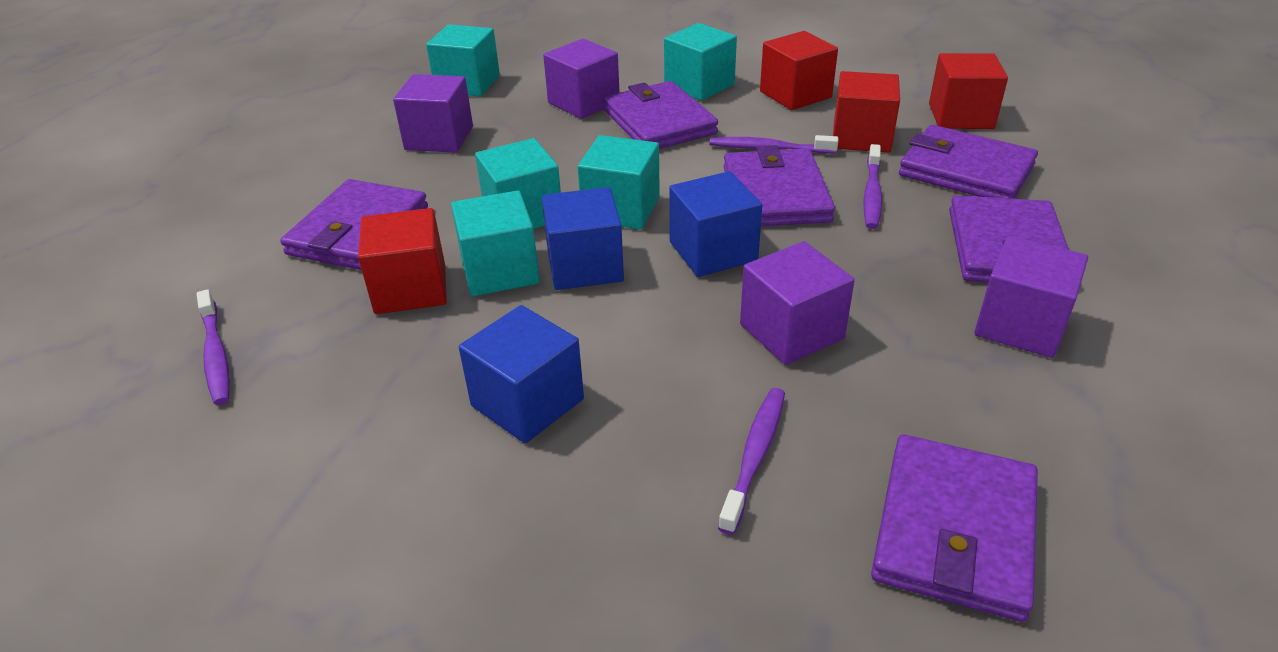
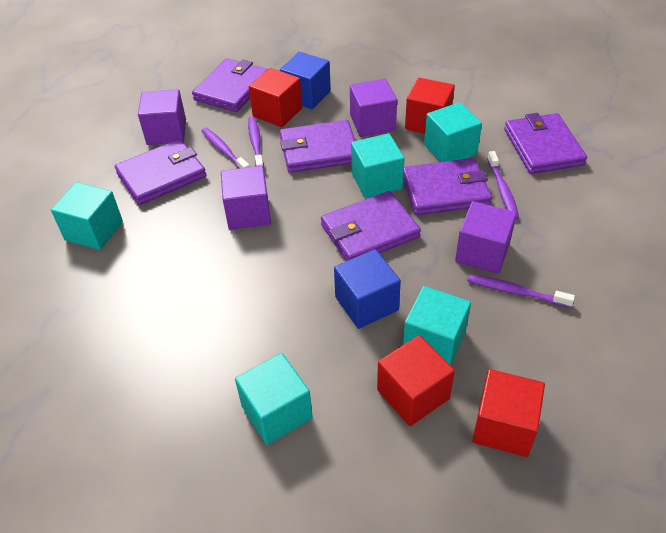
blue cube: [459,305,584,443] [542,187,624,290] [669,171,762,277] = 3 -> [280,52,331,109] [334,249,401,329] = 2

